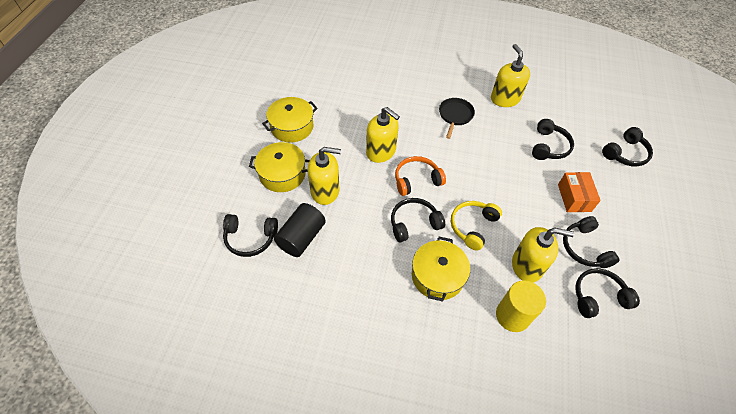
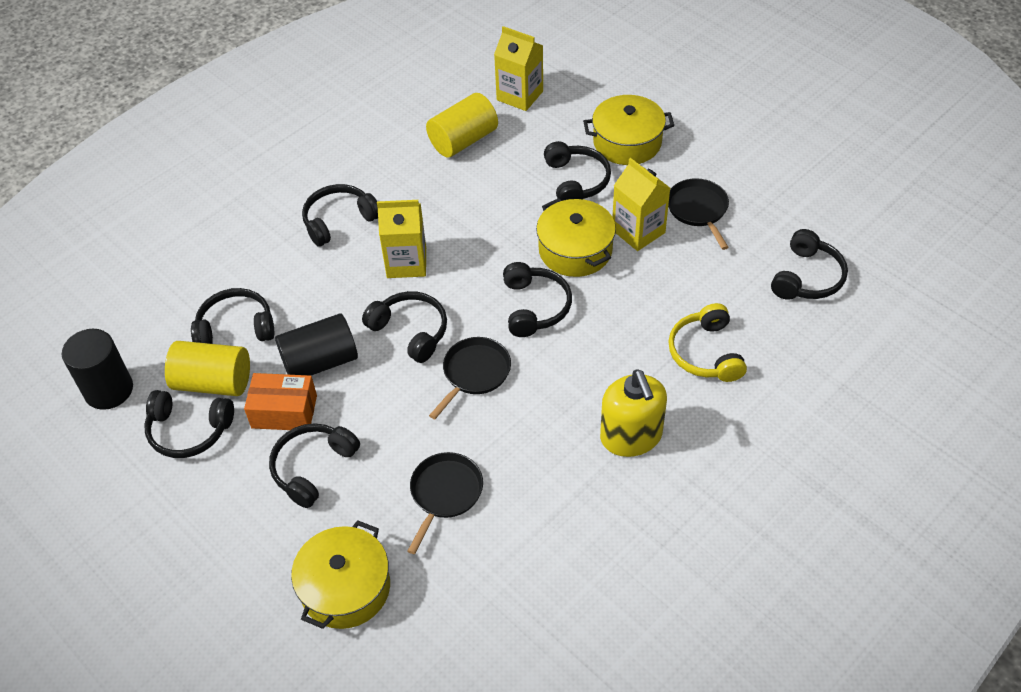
black cylinder: [274,203,326,257] = 1 -> [62,329,133,410] [275,313,358,376] = 2
black headphones: [223,214,278,257] [391,198,445,242] [532,119,574,160] [563,216,620,268] [575,268,640,318] [602,127,653,166] = 6 -> [144,390,234,458] [191,288,274,344] [269,423,360,508] [302,184,378,247] [362,291,447,363] [503,262,572,337] [544,141,611,201] [771,229,848,300] = 8
black pan: [439,98,475,139] = 1 -> [408,452,483,554] [429,337,511,419] [668,178,729,250] = 3
orange headphones: [395,156,446,196] = 1 -> none = 0
yellow carton: none = 0 -> [377,200,426,278] [494,26,543,111] [612,158,670,251] = 3
yellow cylinder: [496,280,546,332] = 1 -> [165,341,250,396] [426,93,498,158] = 2
yellow soap dispenser: [308,147,341,205] [366,107,400,163] [491,44,530,107] [512,227,574,282] = 4 -> [600,369,667,457] = 1

